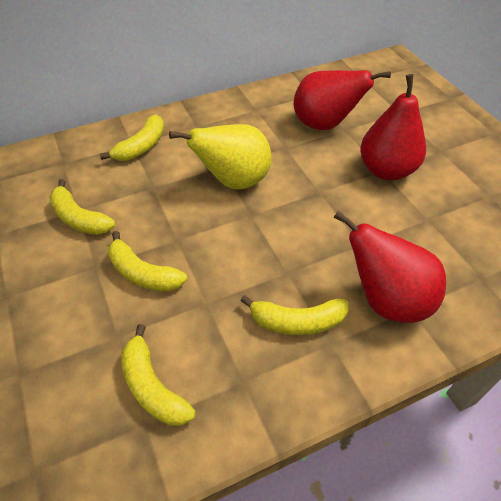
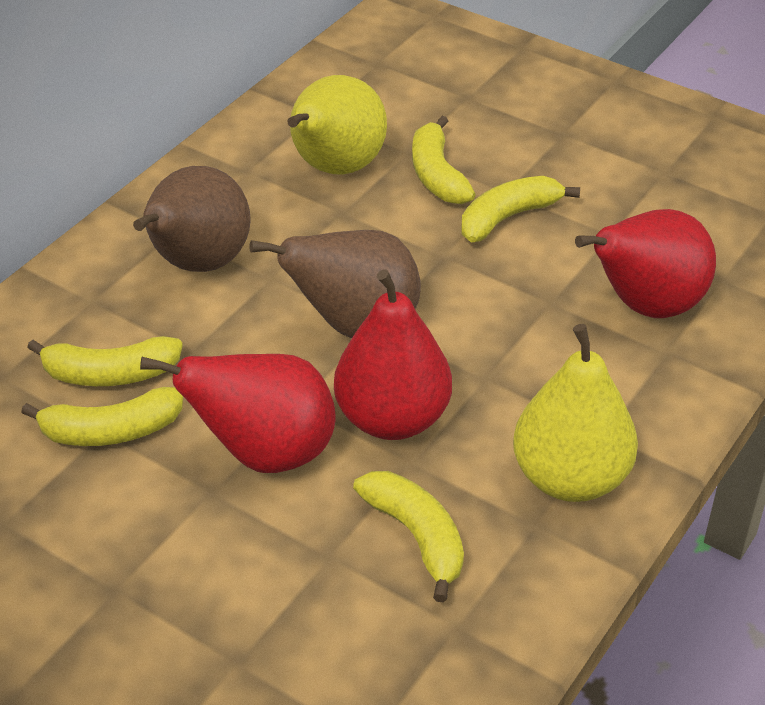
brown pear: none = 0 -> [133,166,251,272] [249,230,421,338] = 2
yellow pear: [169,124,272,190] = 1 -> [287,75,387,175] [513,324,638,502] = 2

